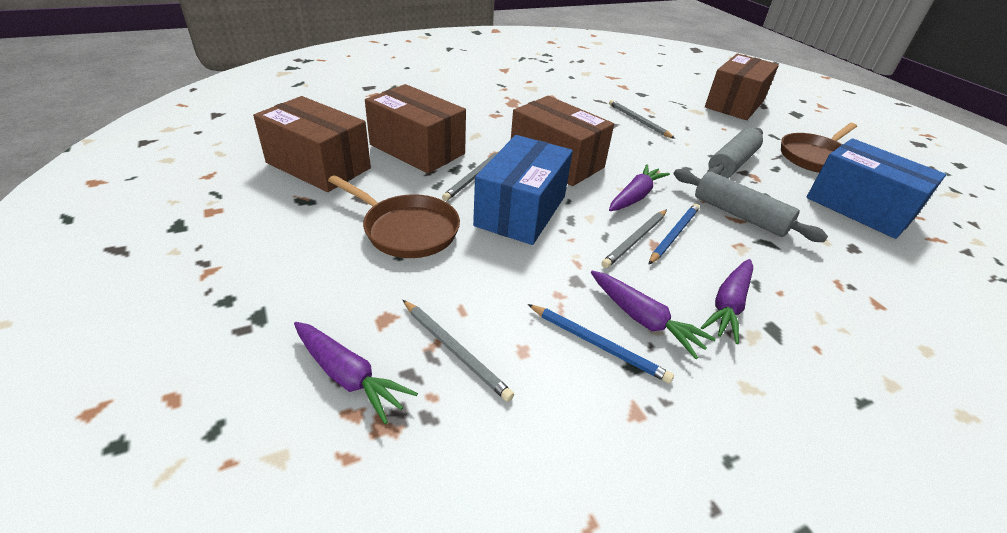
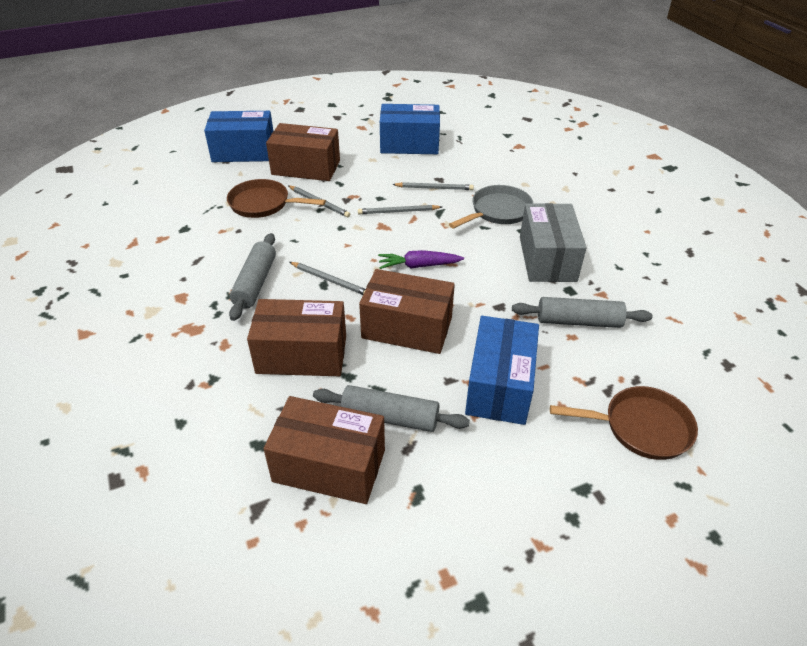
blue box: [473,135,573,245] [806,138,946,239] = 2 -> [204,111,273,162] [380,104,440,154] [465,316,539,425] = 3
blue pencil: [527,304,674,383] [649,204,700,264] = 2 -> none = 0
grey box: none = 0 -> [520,203,586,282] = 1
grey pan: none = 0 -> [449,185,533,228] = 1
grey rolling pin: [674,169,828,242] [707,128,763,178] = 2 -> [229,233,276,321] [313,385,470,432] [512,297,653,328] = 3
purple carrot: [294,322,418,424] [591,271,716,359] [609,164,670,211] [701,259,753,344] = 4 -> [378,250,464,269] = 1

